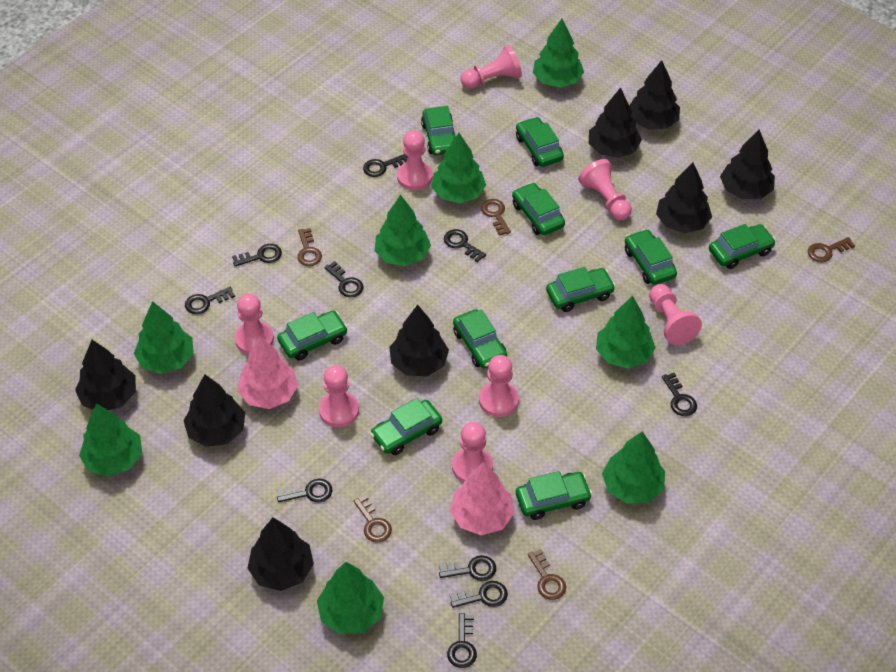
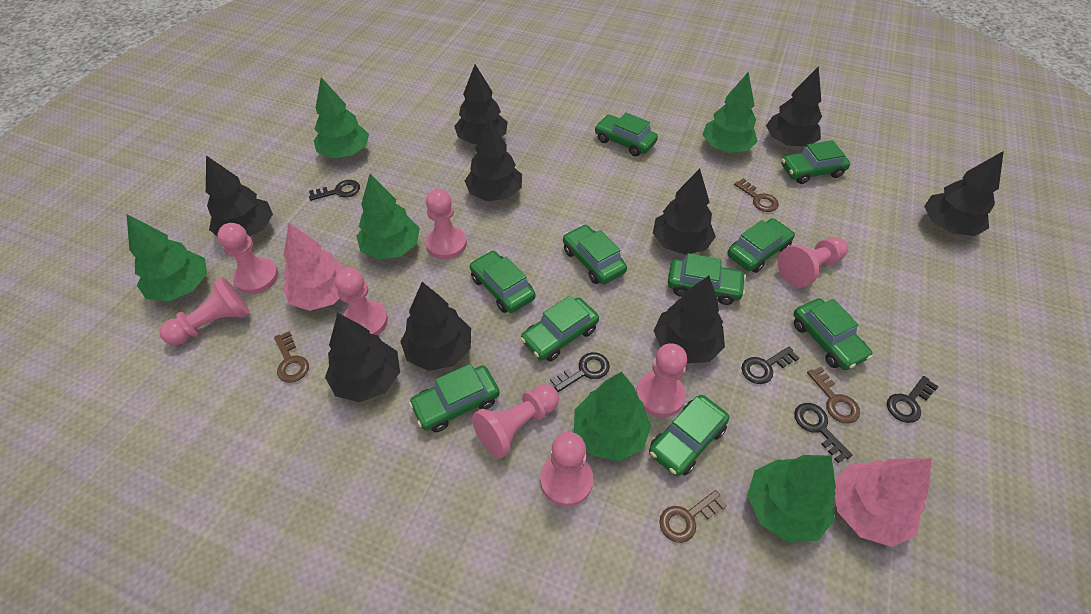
black key: [185,287,235,314] [232,244,282,266] [277,479,332,502] [324,261,363,297] [363,154,407,177] [439,555,496,581] [444,229,486,262] [447,613,477,668] [449,581,508,608] [662,373,697,416] = 10 -> [309,180,360,201] [550,352,610,392] [741,347,799,384] [794,403,852,463] [887,376,939,423] = 5
black tree: [75,340,136,410] [183,374,245,447] [248,518,314,591] [389,305,449,376] [589,87,642,158] [629,60,680,129] [656,162,712,233] [720,130,775,199] = 8 -> [206,155,273,237] [325,313,400,403] [400,282,471,371] [454,64,508,144] [465,118,522,201] [653,169,716,255] [654,276,725,363] [766,66,822,146] [924,151,1004,236] = 9
brown key: [297,228,322,266] [353,495,392,542] [481,199,511,236] [528,549,566,600] [808,237,855,262] = 5 -> [274,332,309,383] [659,490,727,543] [734,178,779,212] [807,367,860,424] = 4
green tree: [79,403,142,477] [134,301,194,374] [317,562,384,634] [375,195,431,266] [431,133,486,203] [533,19,584,88] [596,296,656,369] [602,431,665,504] = 8 -> [127,214,207,301] [314,77,369,158] [356,174,419,260] [574,372,651,461] [702,72,758,153] [747,455,836,543] = 6

